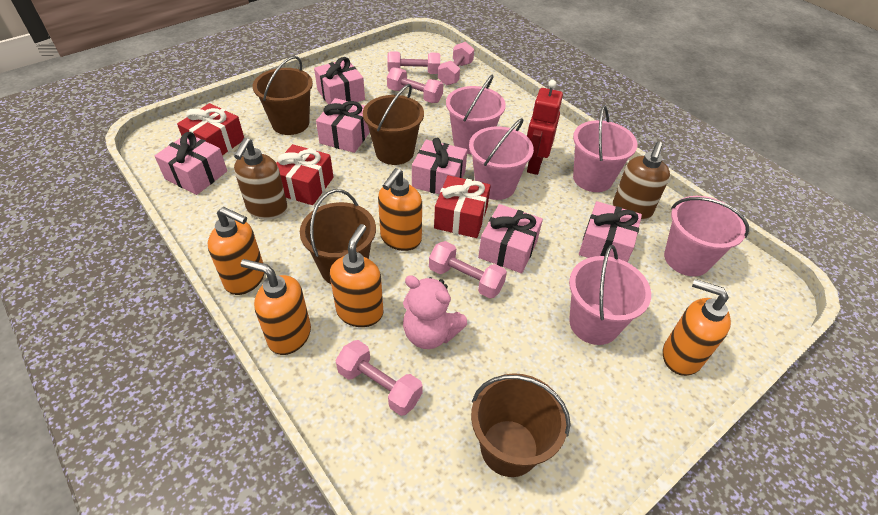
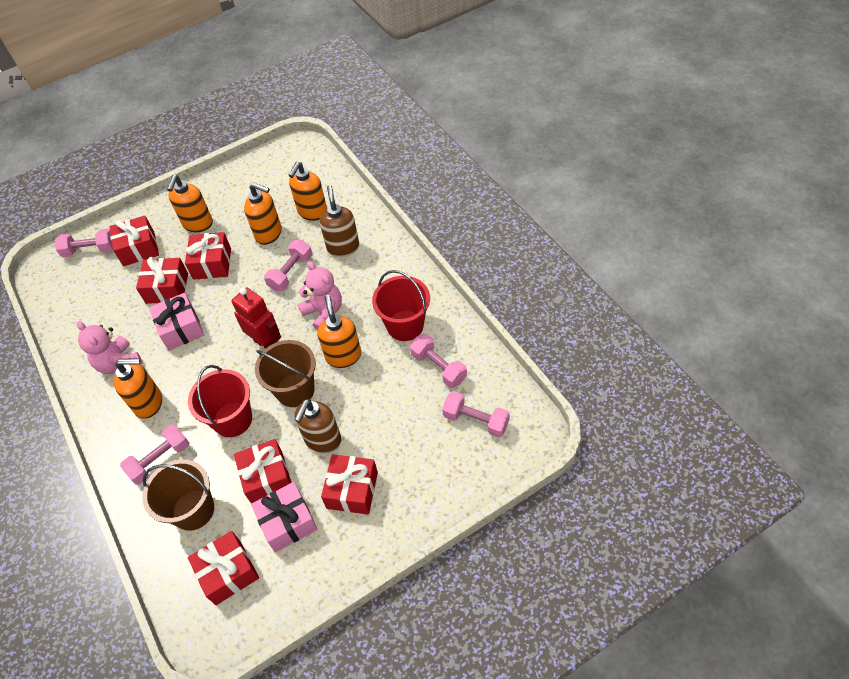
brown bucket: [253,56,313,135] [300,189,376,284] [363,84,424,165] [471,373,571,477] = 4 -> [142,459,214,531] [255,340,316,407] = 2
pink bucket: [446,75,506,154] [469,118,534,200] [569,245,651,345] [573,105,637,192] [664,196,749,277] = 5 -> none = 0
pink gift: [155,132,227,195] [314,57,365,104] [316,98,370,153] [412,138,467,195] [478,204,543,273] [579,201,642,262] = 6 -> [149,293,204,350] [251,482,318,552] = 2
pink teddy bear: [403,275,467,349] = 1 -> [77,321,143,374] [298,261,342,331] = 2
red bucket: none = 0 -> [188,365,252,437] [372,270,430,341] = 2
red gift: [177,103,244,155] [276,144,333,205] [434,175,491,238] = 3 -> [109,216,159,266] [136,257,188,304] [185,232,231,280] [188,531,259,605] [234,439,292,504] [321,454,378,515] = 6

